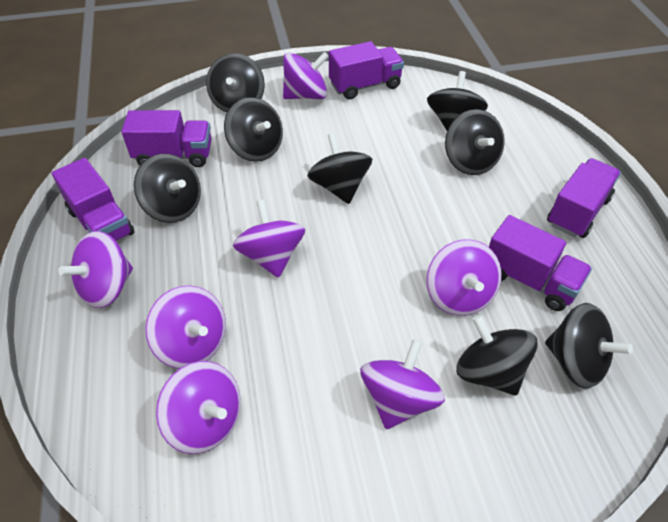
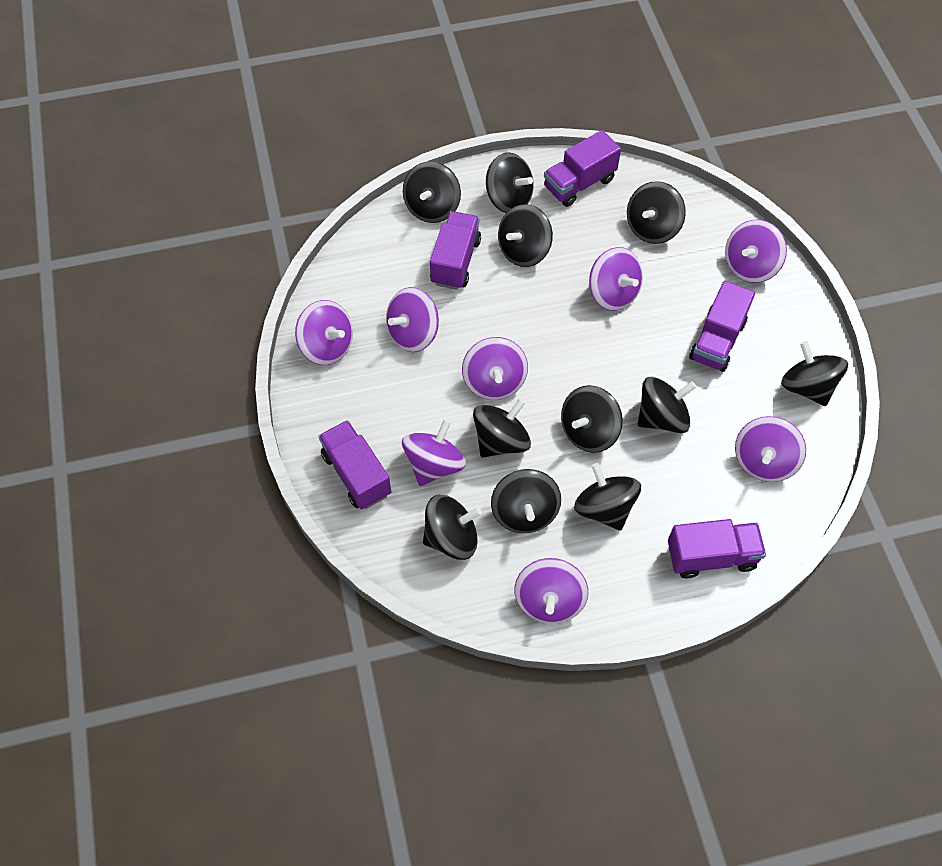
black spinning top: [134,154,201,223] [206,53,265,112] [224,97,283,162] [307,133,372,204] [427,71,488,131] [445,109,505,175] [456,315,538,396] [545,303,633,389] = 8 -> [403,161,461,223] [423,495,482,560] [473,399,531,457] [486,153,534,213] [491,469,561,533] [498,204,553,267] [561,385,623,453] [574,463,641,531] [627,181,686,244] [638,377,696,433] [781,341,848,406] = 11
purple spinning top: [58,231,133,308] [146,285,226,369] [156,361,241,454] [233,199,305,278] [283,52,329,99] [360,339,445,429] [427,239,502,316] = 7 -> [295,300,353,365] [386,287,439,352] [402,419,466,486] [462,337,528,400] [515,558,588,624] [589,247,643,311] [725,220,787,283] [735,416,806,482] = 8

